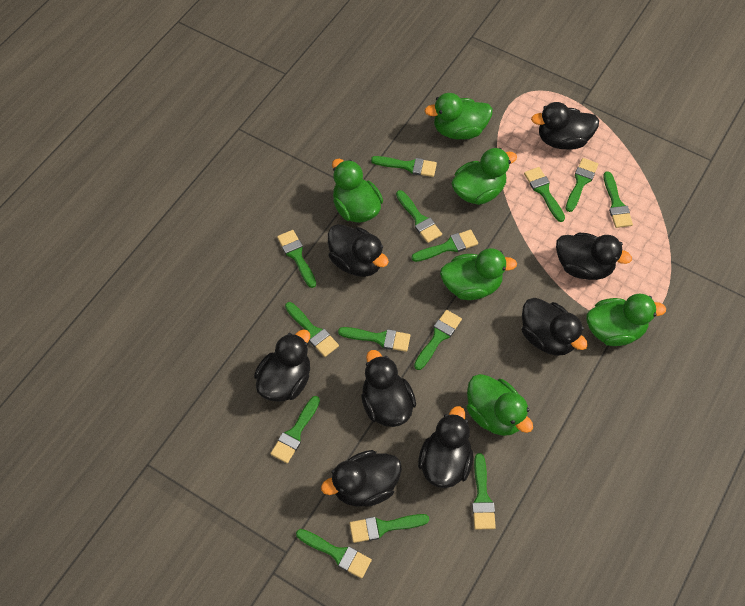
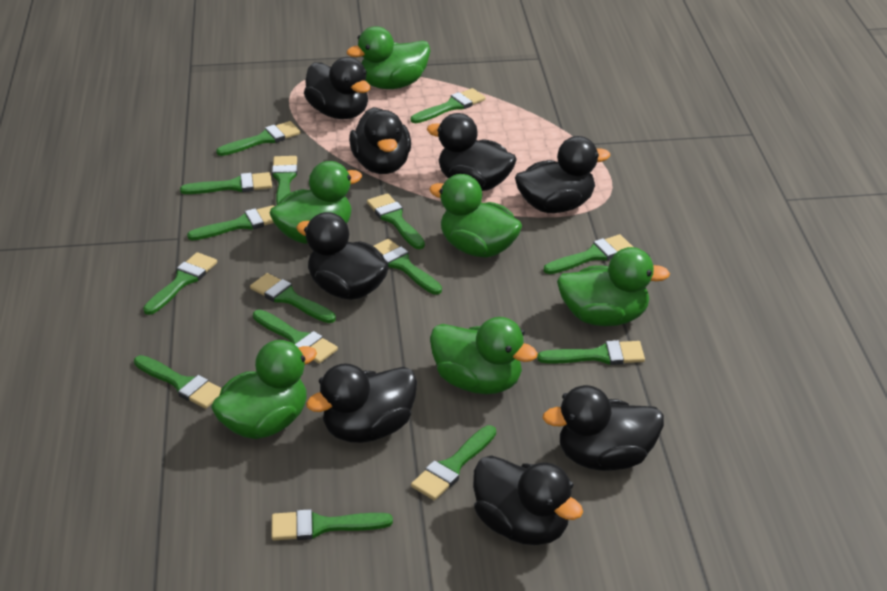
green brush: [270,396,320,463] [277,230,316,288] [285,302,339,357] [296,529,372,578] [338,327,410,352] [349,514,429,543] [371,156,437,177] [396,190,442,243] [411,230,478,262] [414,310,462,370] [472,453,496,530] [524,167,565,222] [566,158,598,212] [603,171,633,228] = 14 -> [134,355,222,409] [143,252,217,315] [180,172,272,194] [187,205,275,240] [216,121,301,156] [250,273,336,323] [253,309,338,363] [272,156,297,205] [272,509,393,540] [367,193,425,249] [374,239,442,295] [411,88,486,123] [411,425,496,500] [537,340,645,365] [544,234,633,274] = 15

